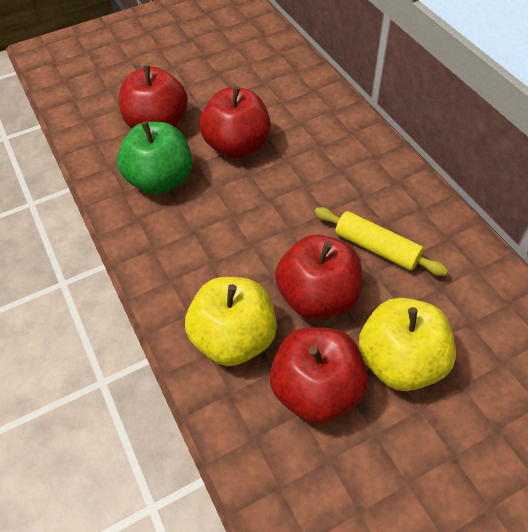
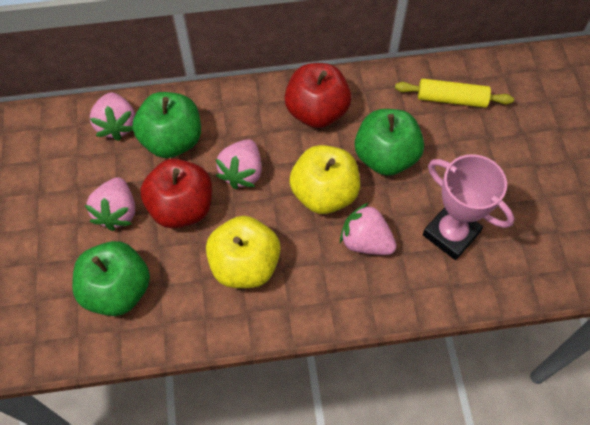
green apple: [117,121,192,195] = 1 -> [72,241,150,316] [132,92,201,158] [355,109,424,176] = 3
pink strawberry: none = 0 -> [85,178,135,231] [90,92,135,141] [216,139,262,189] [340,203,396,255] = 4
pink trophy: none = 0 -> [423,154,514,260] = 1
red apple: [119,65,188,129] [199,86,271,159] [270,327,368,424] [275,235,362,320] = 4 -> [140,159,212,228] [285,63,351,128] = 2

